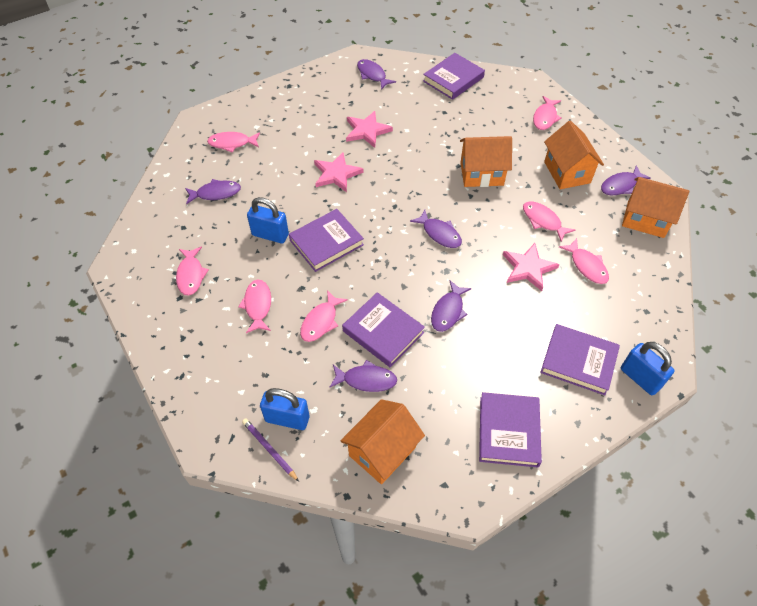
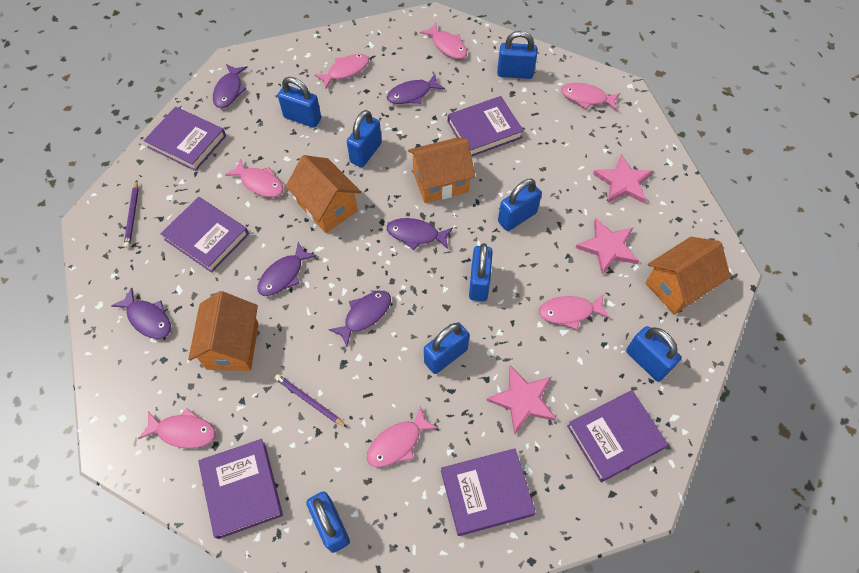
blue padlock: [247,197,289,244] [260,388,309,430] [621,342,674,395] = 3 -> [278,77,321,128] [306,491,350,553] [347,110,382,167] [424,322,470,374] [469,243,493,301] [497,31,537,79] [498,179,542,231] [626,326,681,381] = 8
purple book: [289,209,364,272] [342,292,425,367] [423,53,485,100] [479,392,542,467] [540,324,620,395] = 5 -> [144,107,226,171] [160,197,249,273] [199,439,283,539] [441,448,536,536] [448,96,524,157] [567,390,668,482] = 6
purple pencil: [242,419,299,482] = 1 -> [124,180,139,248] [275,374,348,428] = 2

